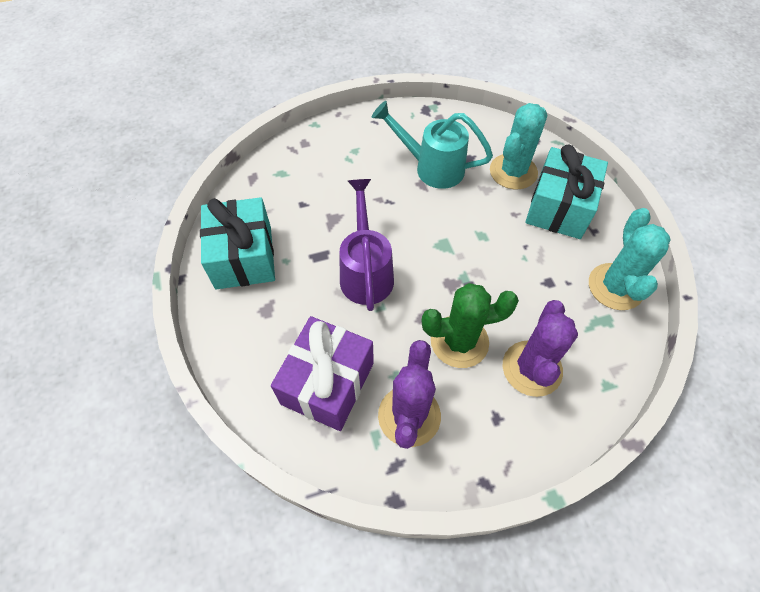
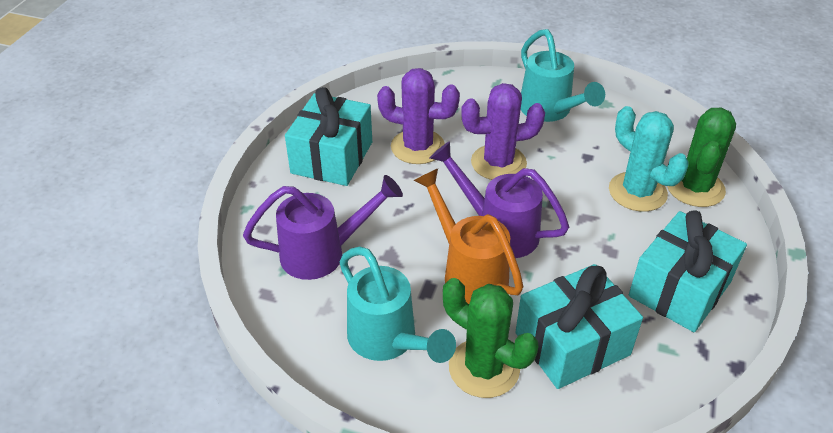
green cactus: [422,283,519,368] = 1 -> [443,278,538,398] [667,108,736,207] = 2
orange watering can: none = 0 -> [414,169,524,304] = 1
purple gift: [271,316,374,431] = 1 -> none = 0
purple watering can: [340,179,394,311] = 1 -> [243,175,403,280] [430,141,569,258] = 2
turquoise cactus: [490,103,547,189] [589,208,671,310] = 2 -> [609,106,689,211] = 1
turquoise gift: [200,197,275,289] [525,145,608,239] = 2 -> [285,87,372,186] [515,264,643,389] [629,211,747,332] = 3
turquoise watering can: [372,101,493,189] = 1 -> [339,246,456,363] [521,29,605,122] = 2

